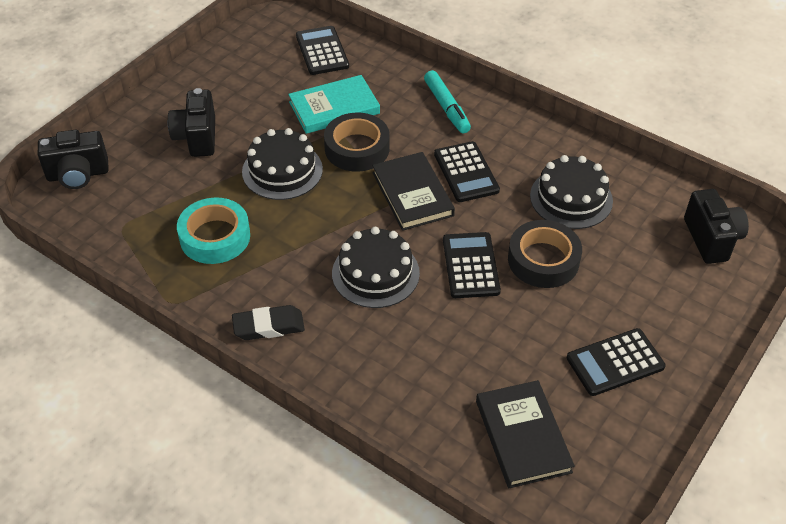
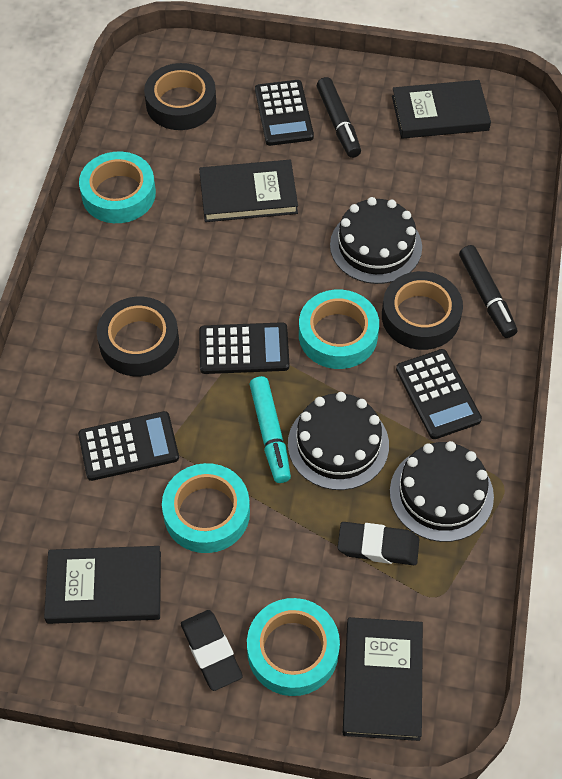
black book: [372,152,455,231] [476,380,575,488] = 2 -> [44,546,161,624] [199,160,298,222] [343,617,423,741] [392,80,491,139] = 4
black camera: [38,130,109,189] [168,88,215,157] [684,189,749,264] = 3 -> none = 0
black eraser: [232,305,305,340] = 1 -> [181,610,243,691] [337,522,419,565] = 2
black marker: none = 0 -> [317,77,361,158] [459,245,517,338] = 2
black tape: [324,113,390,172] [508,220,582,288] = 2 -> [97,297,179,376] [144,63,216,130] [382,271,463,350] = 3
turquoise book: [288,75,380,134] = 1 -> none = 0
turquoise tape: [177,198,250,264] = 1 -> [79,152,156,223] [162,463,250,553] [247,598,340,696] [299,290,379,369] = 4

